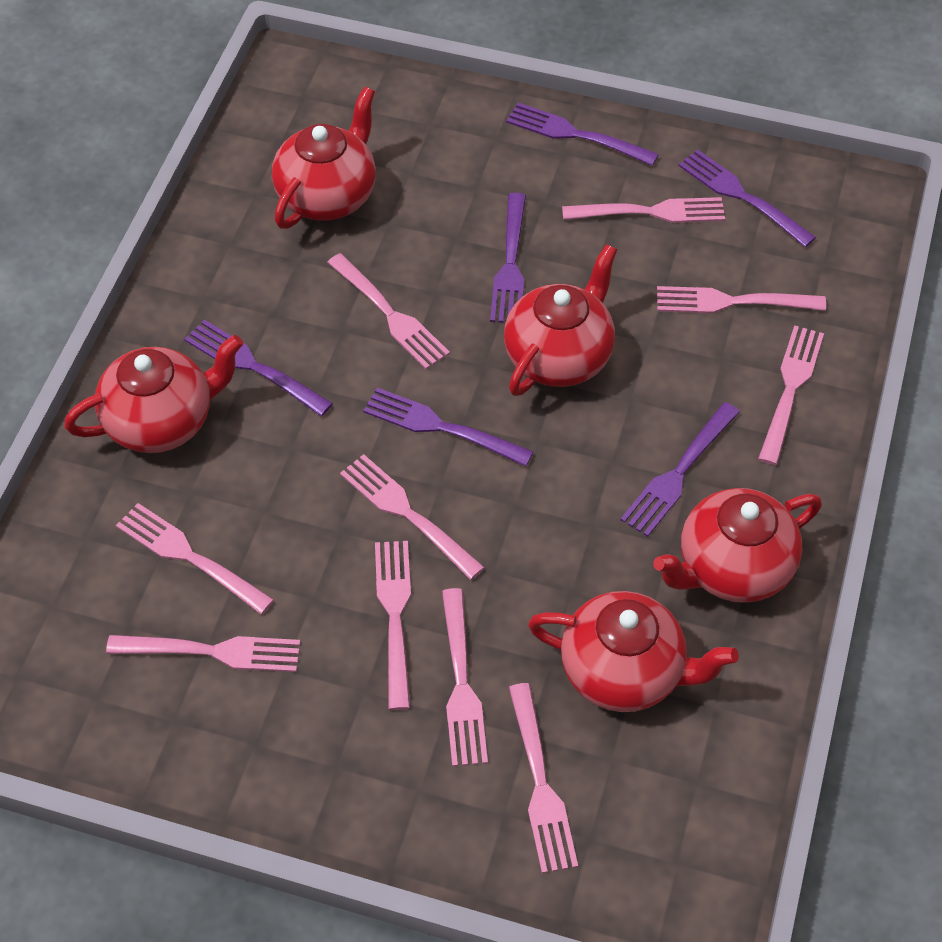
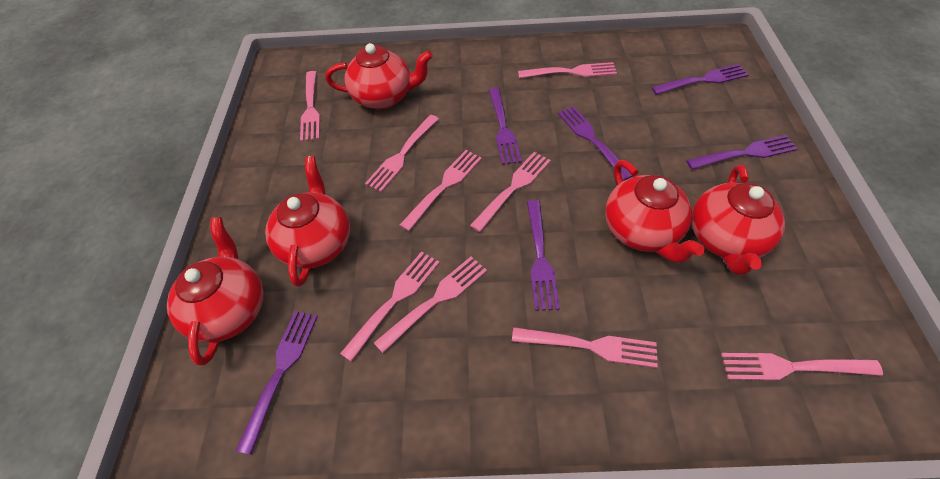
pink fork: [106,635,300,672] [116,503,274,614] [327,253,450,369] [340,454,485,580] [375,541,411,710] [442,588,488,767] [509,683,578,874] [562,197,725,223] [657,286,826,314] [758,325,824,465] = 10 -> [300,71,320,142] [340,251,440,362] [365,115,439,192] [374,256,487,353] [400,150,482,231] [470,152,551,232] [512,327,658,368] [518,62,617,78] [721,353,883,380] = 9

